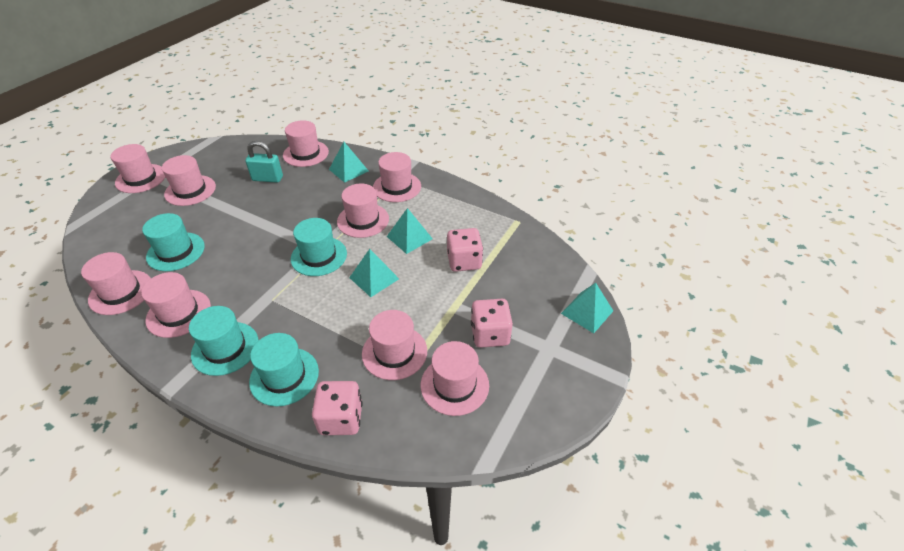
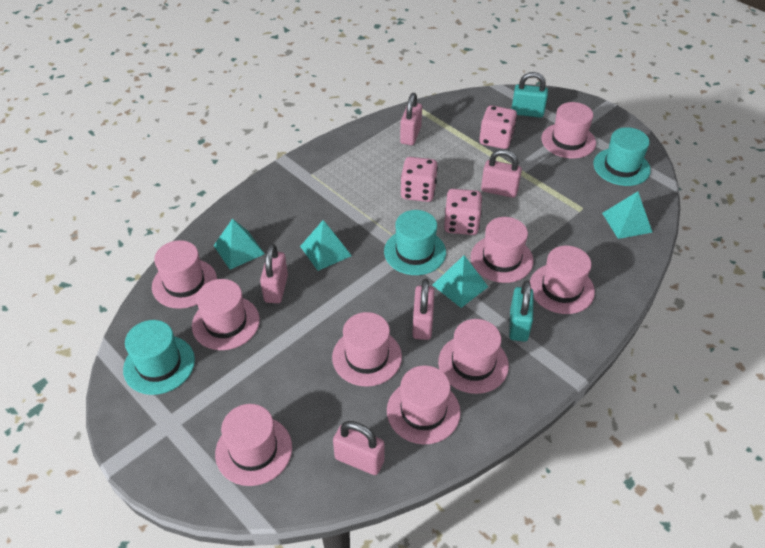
pink padlock: none = 0 -> [260,244,288,303] [333,421,385,475] [400,93,422,145] [412,279,434,340] [481,149,522,198] = 5
turquoise hat: [142,213,205,271] [189,306,259,376] [249,333,319,406] [291,218,347,276] = 4 -> [123,320,195,395] [384,210,446,275] [593,127,651,186] = 3
turquoise padlock: [245,141,283,183] = 1 -> [509,280,534,342] [512,72,548,118] = 2

